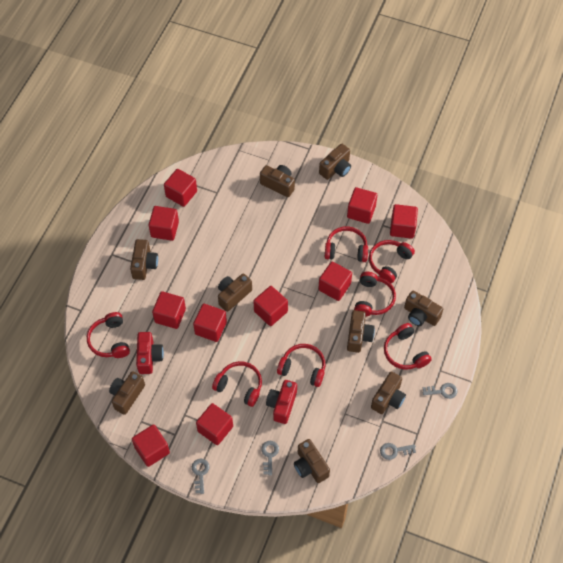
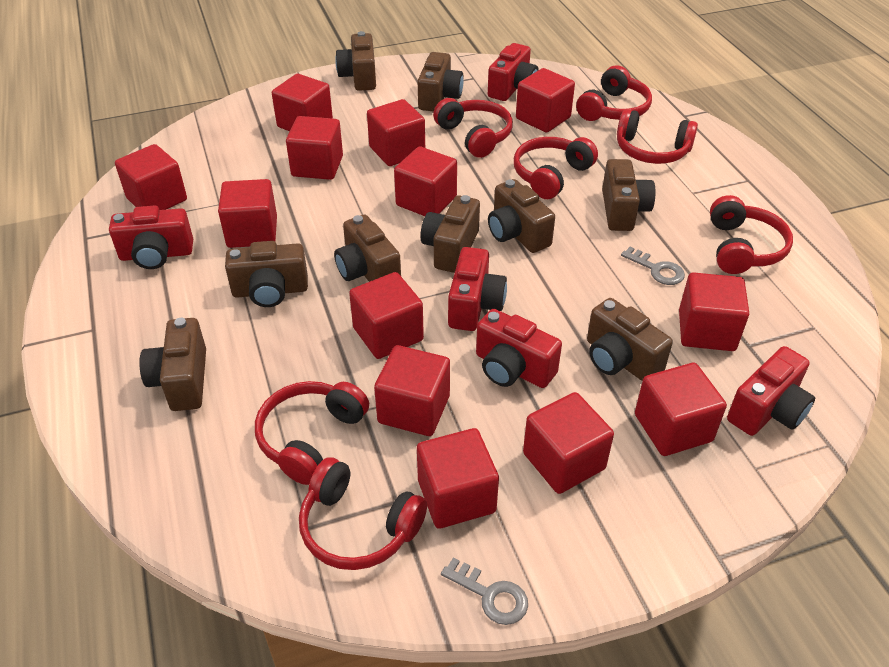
grey key: [192,459,209,494] [261,441,279,475] [380,443,416,460] [422,383,457,399] = 4 -> [441,558,528,625] [621,247,685,285] = 2
red camera: [136,332,164,374] [266,380,297,424] = 2 -> [109,205,193,269] [448,247,507,331] [476,309,562,388] [488,43,539,101] [727,346,815,436] = 5
red cube: [132,424,170,467] [149,206,179,241] [152,291,186,329] [164,169,197,207] [193,303,227,342] [196,403,233,445] [253,286,288,326] [318,261,352,301] [347,187,377,224] [390,204,418,239] = 10 -> [115,144,187,210] [218,179,277,248] [272,74,333,131] [286,116,343,180] [349,272,424,359] [367,99,425,166] [374,345,450,436] [394,146,457,216] [417,428,499,529] [516,68,575,133] [523,392,614,494] [635,363,727,456] [679,272,749,351] = 13

